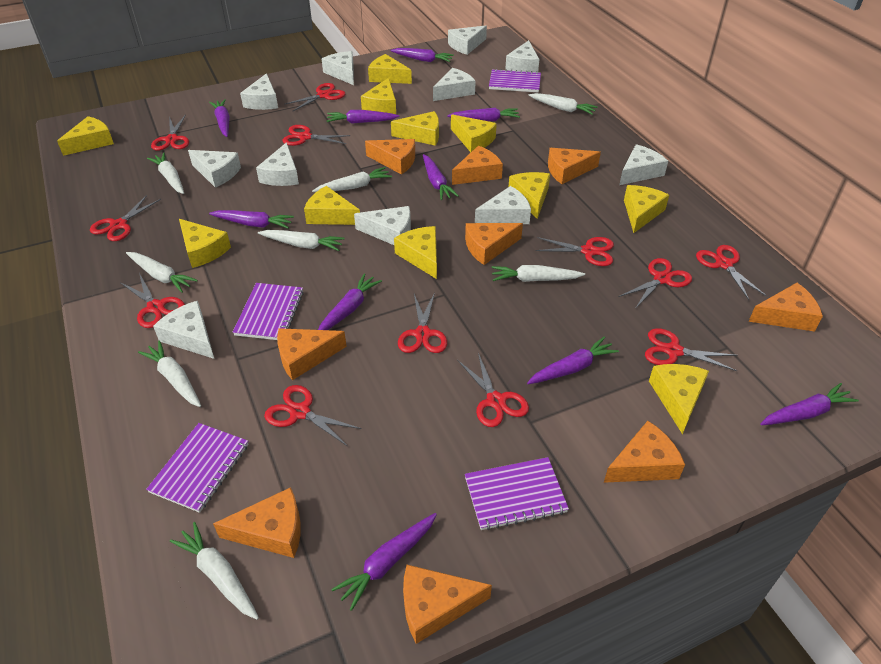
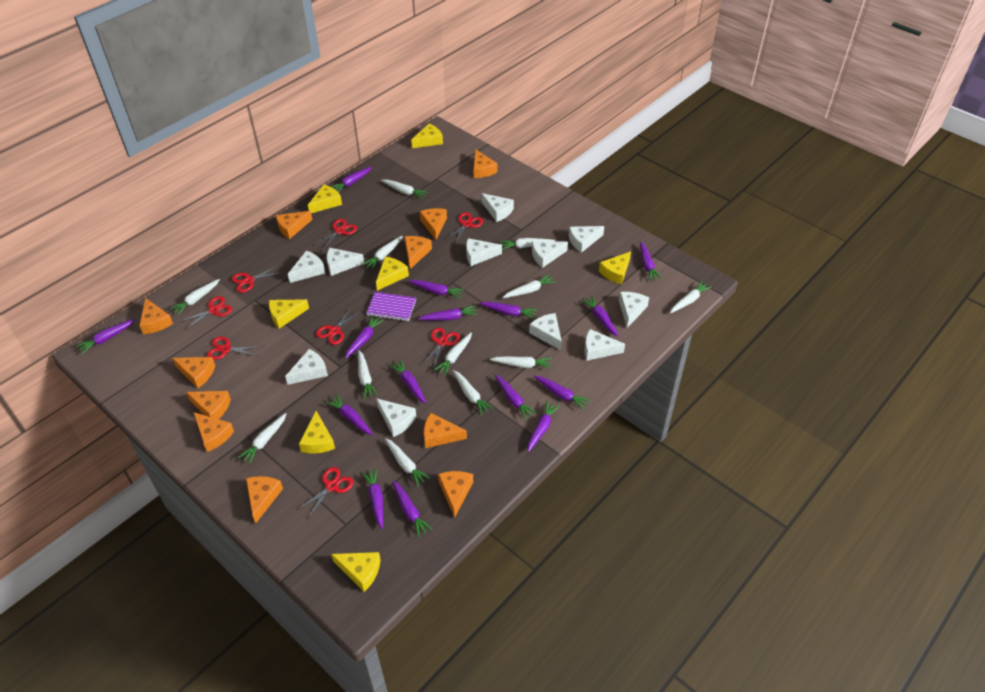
orange cheese: [213,487,301,558] [277,328,347,380] [365,139,415,175] [403,565,492,644] [452,146,503,185] [465,223,523,265] [548,148,601,184] [604,421,685,483] [749,283,823,332] = 9 -> [139,298,173,334] [172,357,215,388] [186,391,231,419] [193,412,234,452] [246,476,283,523] [276,211,312,239] [404,236,432,269] [419,208,447,240] [424,413,467,448] [438,471,473,518] [474,149,498,178] = 11
purple carrot: [209,99,230,137] [209,210,294,229] [318,273,382,330] [327,110,399,124] [331,513,437,611] [391,48,454,62] [423,154,459,200] [447,108,520,121] [527,337,619,384] [760,383,859,425] = 10 -> [76,319,135,354] [325,394,373,435] [332,167,372,192] [345,315,384,358] [362,468,383,529] [389,359,427,404] [392,481,433,538] [409,280,464,299] [418,305,478,320] [479,302,538,319] [495,374,537,420] [527,401,560,452] [534,376,591,410] [581,295,618,337] [640,241,662,281] = 15
purple notebook: [146,423,249,513] [233,283,304,340] [465,457,569,530] [489,69,541,93] = 4 -> [367,292,416,321] = 1
red scissors: [90,195,161,241] [120,273,185,328] [151,115,189,151] [264,385,362,446] [282,125,350,146] [284,83,345,111] [398,292,447,353] [457,353,529,427] [535,237,614,266] [619,258,692,309] [645,328,737,371] [696,245,767,300] = 12 -> [179,296,232,330] [207,337,263,360] [232,265,284,293] [297,467,354,519] [313,219,357,251] [316,306,361,345] [421,328,460,369] [445,212,483,244] = 8
white carrot: [126,252,198,293] [138,340,201,407] [147,153,184,194] [170,522,259,620] [258,230,345,251] [312,167,392,192] [492,265,585,282] [529,93,598,115] = 8 -> [170,279,220,315] [238,413,287,464] [358,350,378,399] [362,236,403,270] [381,179,428,199] [385,438,431,487] [434,332,472,376] [453,370,494,415] [490,356,552,369] [500,238,555,250] [503,274,556,298] [670,280,712,313] = 12
yellow cheese: [57,116,114,156] [179,219,231,268] [304,186,360,225] [361,78,396,114] [368,54,412,84] [391,111,439,146] [394,226,437,279] [451,115,497,152] [509,172,550,219] [624,185,669,233] [649,364,709,434] = 11 -> [269,299,309,329] [299,411,335,454] [308,184,342,213] [331,552,381,592] [376,257,409,291] [411,124,443,148] [599,251,631,284] = 7

